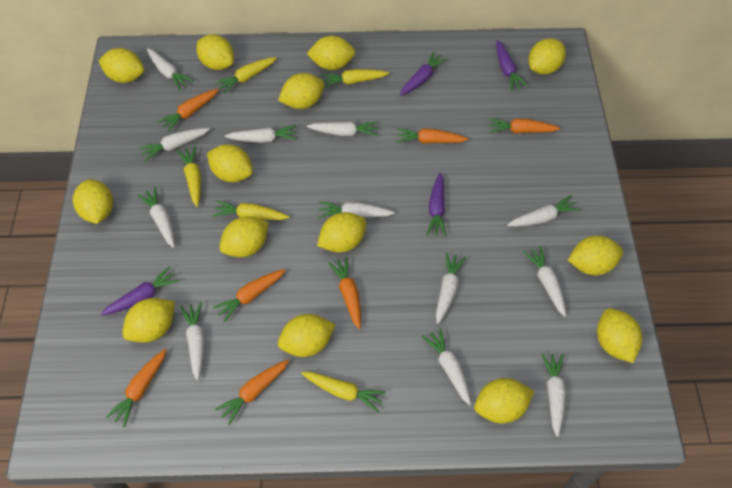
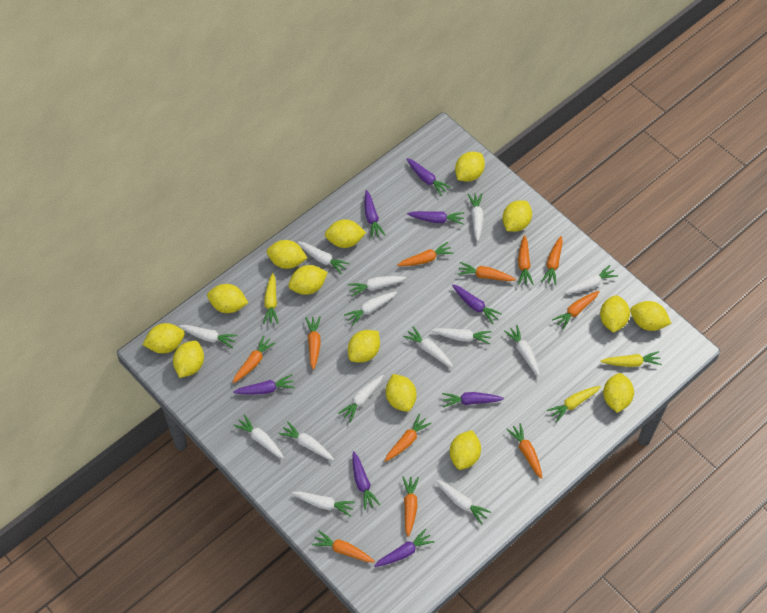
orange carrot: [106,349,167,427] [157,89,219,132] [213,269,286,322] [215,360,289,425] [328,257,361,329] [396,128,468,144] [488,118,560,133] = 7 -> [233,335,276,383] [305,317,321,370] [312,530,375,562] [385,414,432,462] [397,242,454,266] [403,476,419,537] [457,262,516,281] [506,423,542,479] [518,235,534,285] [541,236,563,285] [552,291,600,330] = 11
purple carrot: [101,266,179,315] [400,52,448,96] [426,173,447,237] [496,40,528,91] = 4 -> [233,374,295,395] [352,451,380,510] [365,190,385,238] [374,529,435,567] [407,158,451,196] [407,211,464,225] [442,392,504,407] [452,284,502,324] = 8
white carrot: [137,187,175,248] [139,128,210,161] [147,48,194,90] [180,302,205,381] [225,125,297,143] [307,121,378,136] [318,201,395,218] [422,328,471,406] [436,252,466,324] [507,195,581,227] [523,246,566,317] [541,353,566,437] = 12 -> [179,325,238,348] [233,414,284,459] [279,421,334,460] [292,491,355,517] [298,242,350,274] [338,375,384,422] [344,291,397,326] [348,276,406,297] [403,326,454,367] [432,328,492,344] [436,480,491,524] [468,193,484,242] [504,325,540,376] [564,265,618,294] = 14
yellow carrot: [177,146,201,207] [212,200,289,220] [215,57,277,94] [301,372,386,412] [321,69,389,88] = 5 -> [263,273,279,324] [547,386,601,422] [601,351,662,367] = 3

